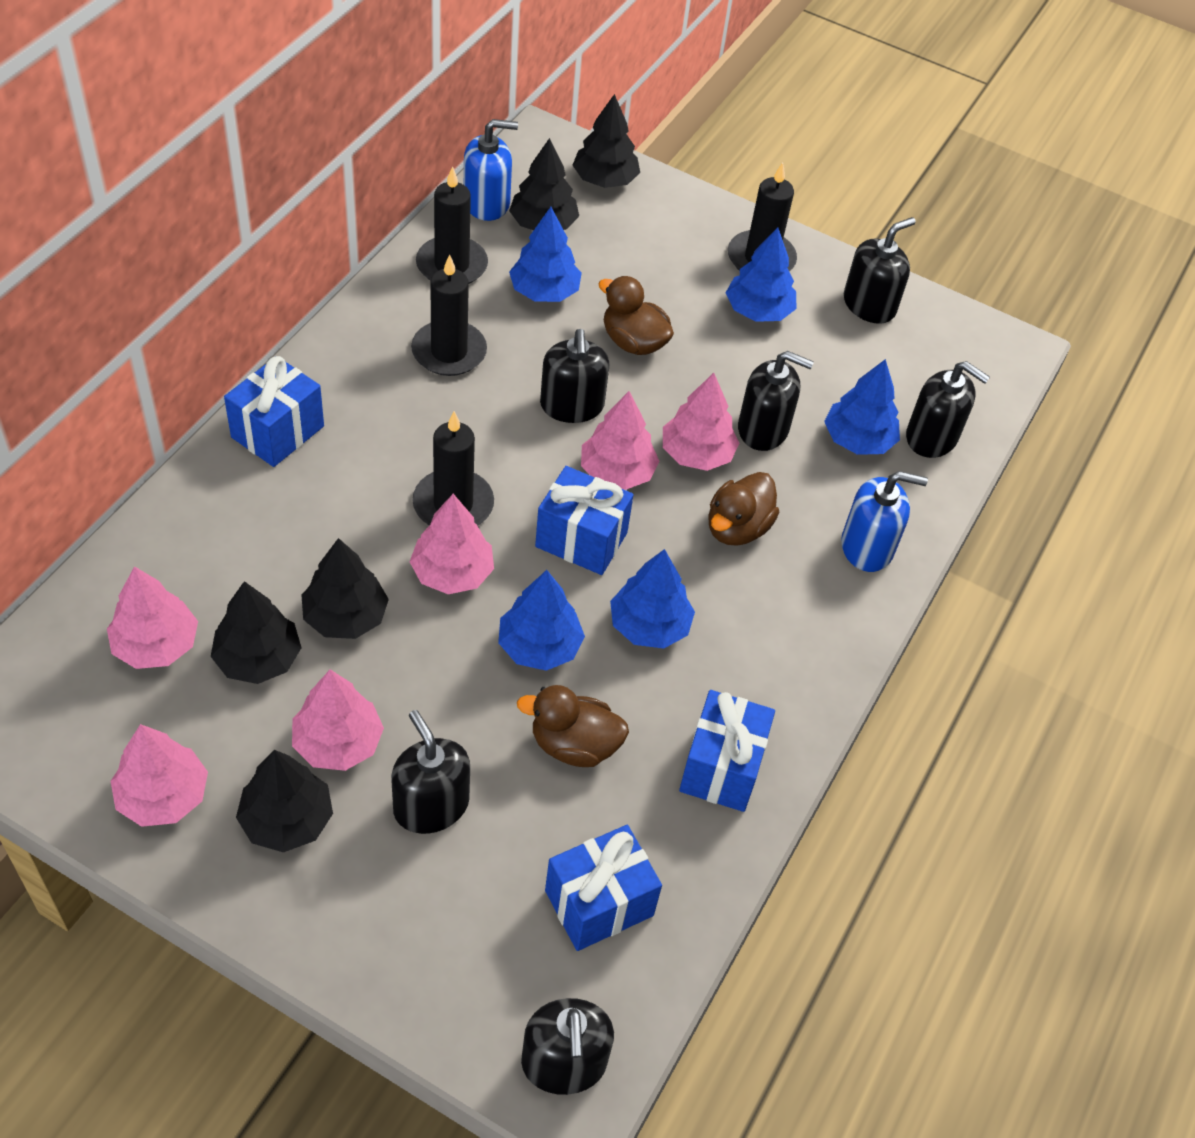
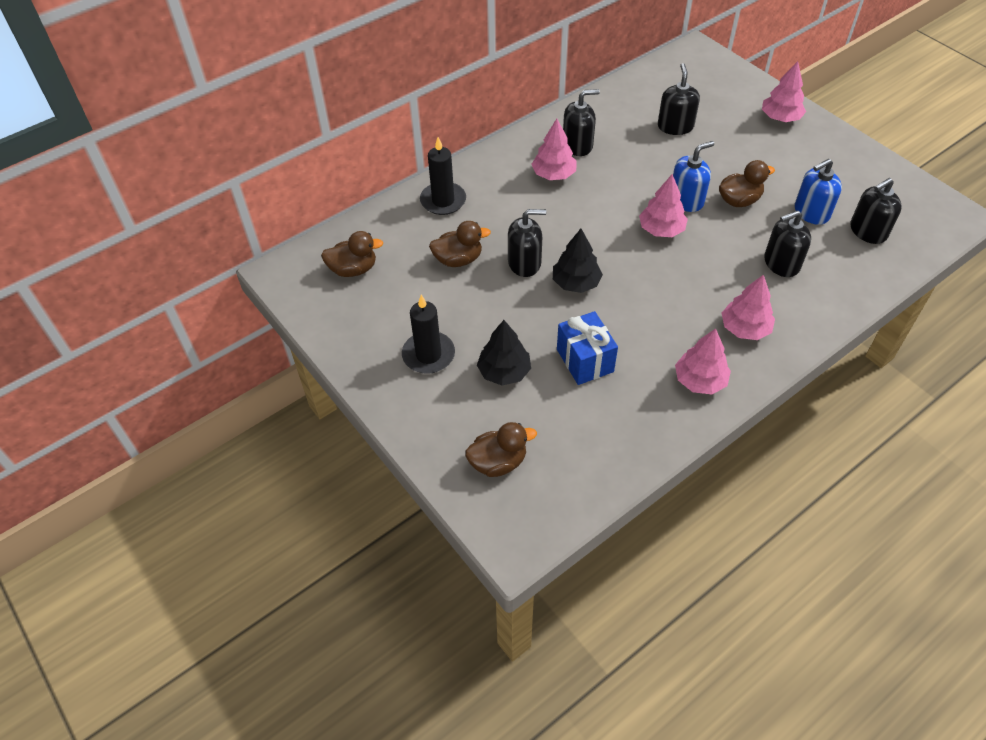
black candle: [411,254,487,376] [412,411,494,526] [416,166,488,284] [728,163,797,272] = 4 -> [402,295,455,374] [420,137,466,215] = 2
black soap dispenser: [391,710,470,834] [521,998,614,1095] [540,329,609,423] [738,351,814,451] [844,217,916,324] [906,361,990,458] = 6 -> [508,209,546,277] [563,89,600,156] [658,63,700,135] [764,210,811,277] [850,178,902,244] = 5
black tree: [211,581,302,684] [236,750,333,852] [302,538,389,639] [509,138,579,230] [573,94,640,188] = 5 -> [477,320,531,386] [553,229,603,293] = 2
blue gift: [224,356,324,467] [535,466,634,575] [545,825,662,951] [679,690,775,812] = 4 -> [557,311,618,385] = 1
blue tree: [498,570,585,671] [509,207,582,302] [610,549,695,649] [726,228,797,322] [824,359,900,455] = 5 -> none = 0
brown duck: [517,685,629,767] [599,276,674,355] [708,472,779,546] = 3 -> [321,231,383,277] [429,221,491,267] [465,422,537,477] [719,160,775,207] = 4
pink tree: [107,566,198,669] [111,724,208,827] [292,669,384,771] [410,494,494,594] [581,391,659,490] [663,373,739,471] = 6 -> [532,119,577,180] [639,174,688,237] [675,329,731,394] [722,275,775,340] [762,61,806,122] = 5

